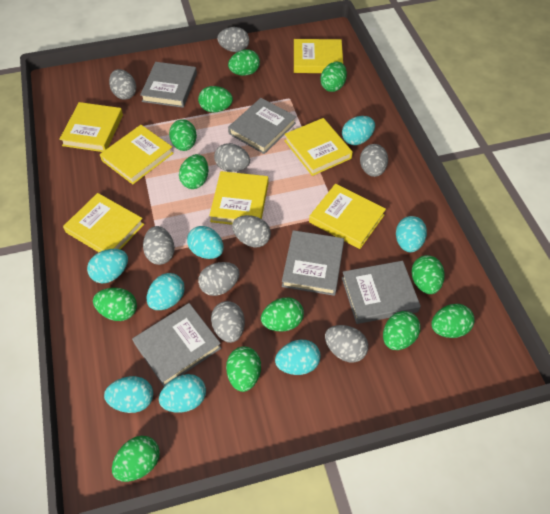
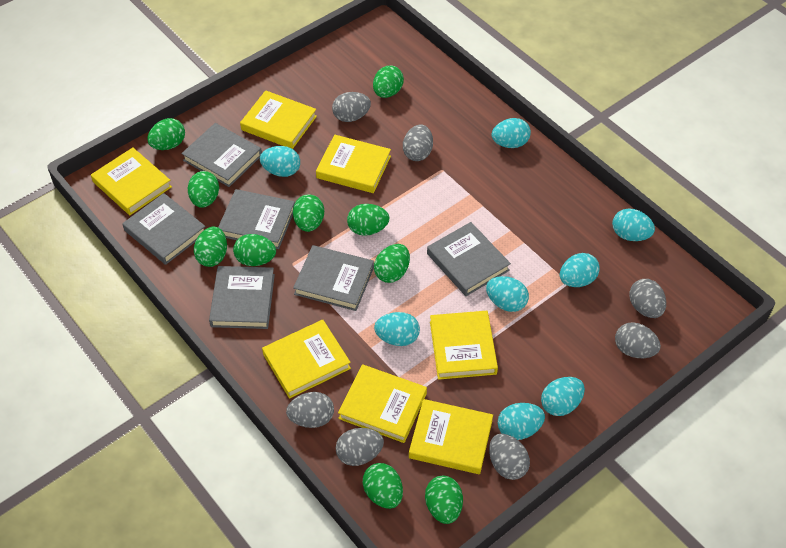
green egg: [93,288,137,321] [112,436,160,482] [169,119,197,151] [179,154,208,189] [198,86,233,113] [226,347,261,392] [228,49,260,76] [261,297,304,332] [320,62,347,92] [383,311,420,350] [411,255,445,294] [431,304,475,338] = 12 -> [147,118,185,150] [188,171,219,208] [194,227,227,267] [233,234,276,266] [293,194,324,232] [347,204,390,236] [363,463,403,509] [373,65,404,98] [374,244,410,283] [425,476,463,524] = 10
grey book: [132,303,221,387] [140,62,197,108] [228,98,296,154] [282,230,344,296] [342,261,421,324] = 5 -> [122,193,205,265] [181,123,262,187] [209,266,275,329] [218,189,295,249] [293,245,374,311] [427,222,511,296] = 6
grey egg: [109,69,136,100] [143,226,175,265] [198,262,240,296] [211,301,245,343] [214,143,250,172] [217,27,249,52] [232,215,271,248] [325,325,368,363] [360,144,388,177] = 9 -> [286,392,334,428] [332,92,371,122] [336,428,384,466] [403,124,433,161] [489,434,530,480] [615,322,661,358] [629,279,666,318] = 7

